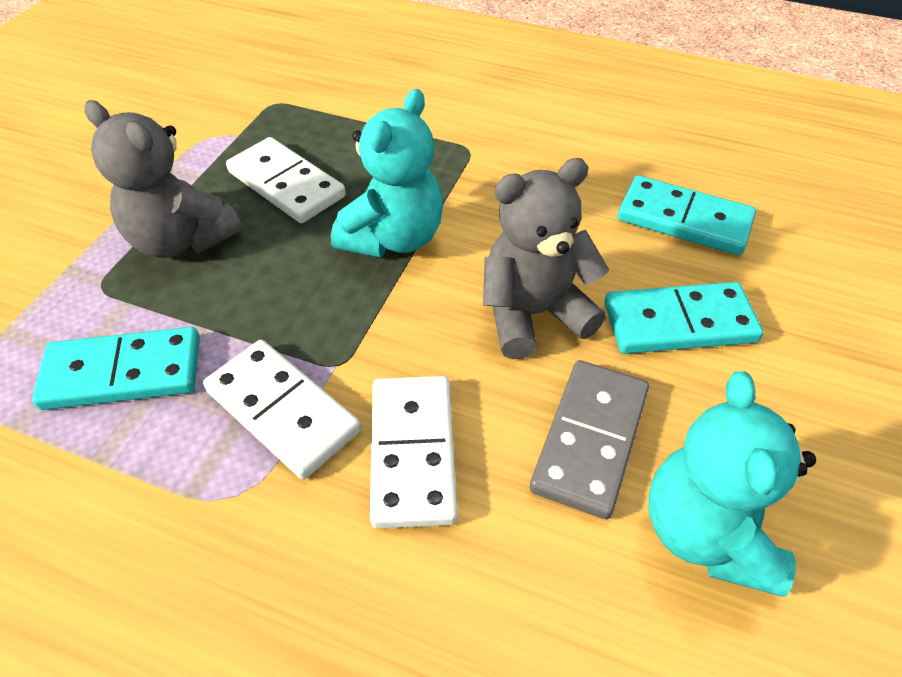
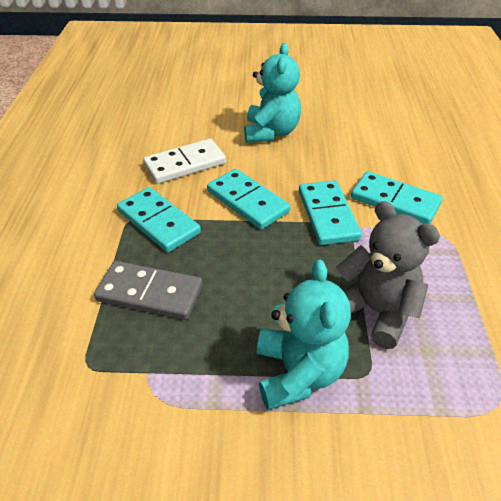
grey teddy bear: [84,100,242,258] [483,158,609,359] = 2 -> [336,201,440,349] = 1
turquoise domino: [32,327,200,410] [604,282,763,354] [618,175,756,255] = 3 -> [117,187,201,252] [207,169,290,230] [299,180,362,245] [351,171,443,224] = 4
white domino: [203,340,361,479] [226,137,346,223] [370,376,458,529] = 3 -> [143,139,226,184] = 1

